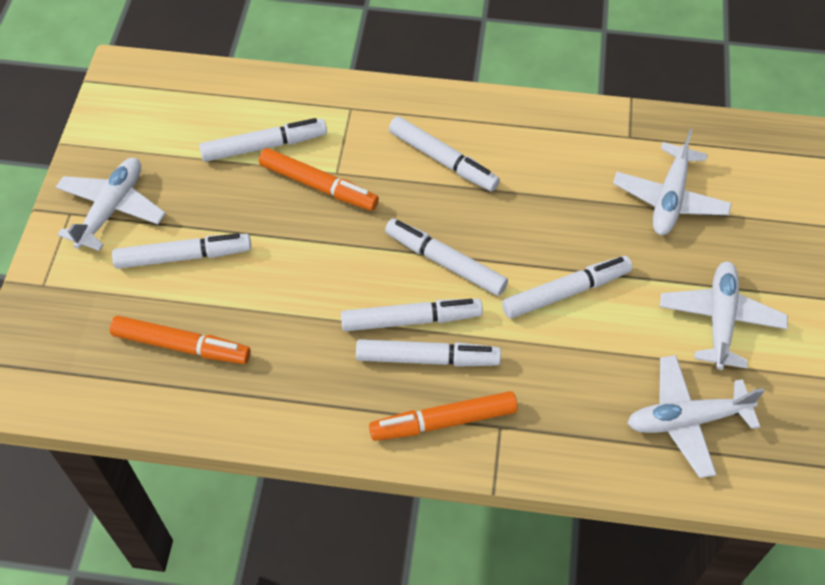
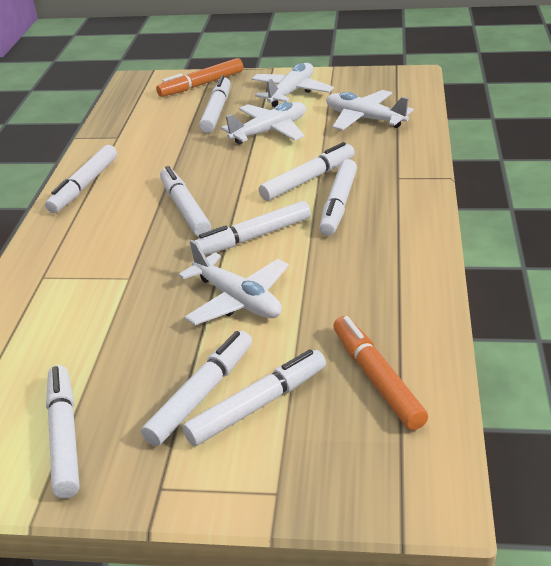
orange marker: [110,316,251,364] [259,148,379,211] [369,391,518,441] = 3 -> [156,58,243,97] [333,316,428,430] = 2
white marker: [112,233,251,269] [199,118,327,162] [341,299,483,331] [356,339,501,367] [385,218,508,296] [389,116,500,192] [502,256,632,319] = 7 -> [45,145,117,213] [46,365,79,499] [141,331,252,446] [160,166,211,236] [182,349,326,446] [190,201,311,255] [199,76,230,133] [259,142,355,201] [319,159,357,236] = 9

